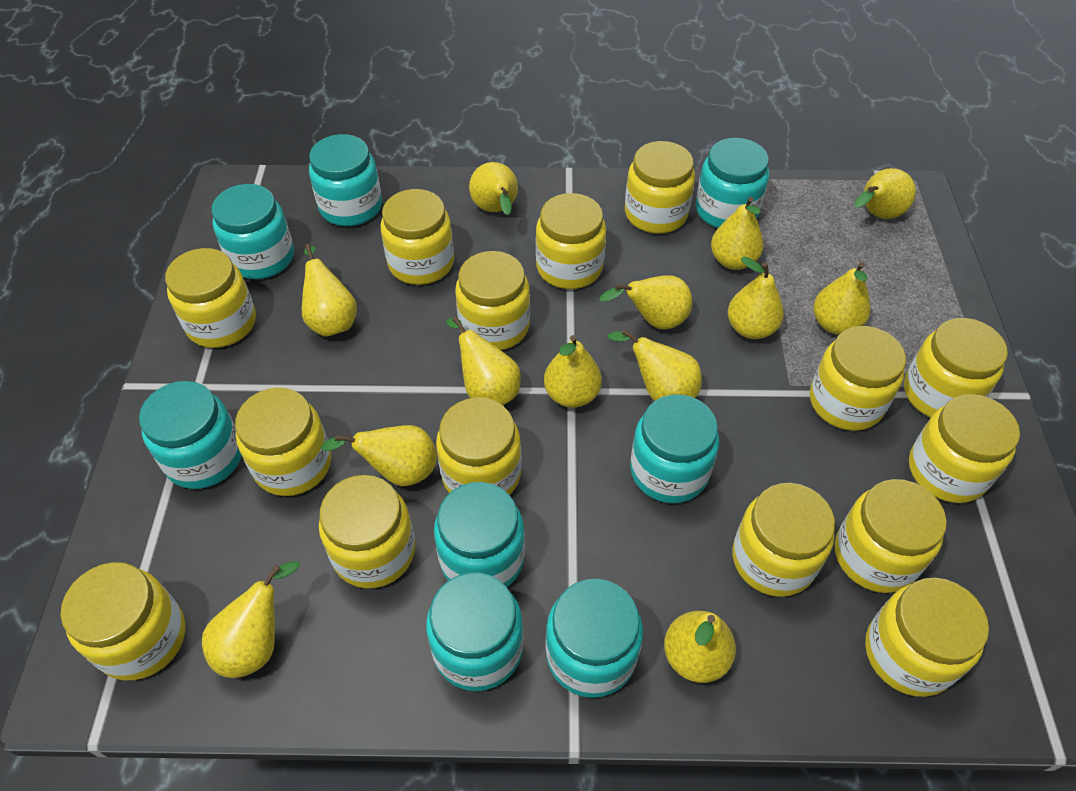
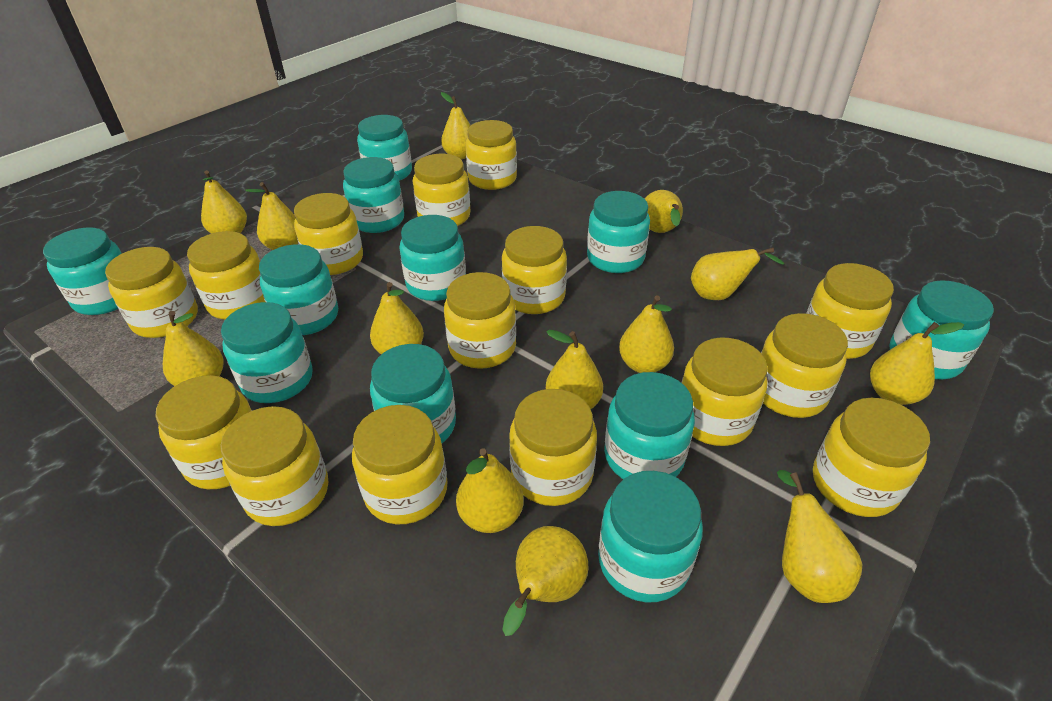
turquoise jar: [139,381,241,489] [212,184,294,279] [309,134,382,226] [426,573,524,691] [434,482,525,587] [546,579,643,698] [630,395,719,503] [696,138,769,228] = 8 -> [43,227,122,315] [221,302,313,403] [259,244,338,335] [343,157,404,233] [357,115,412,181] [370,344,456,443] [399,215,466,301] [587,191,650,273] [598,471,703,602] [604,372,695,479] [890,280,994,379] = 11

